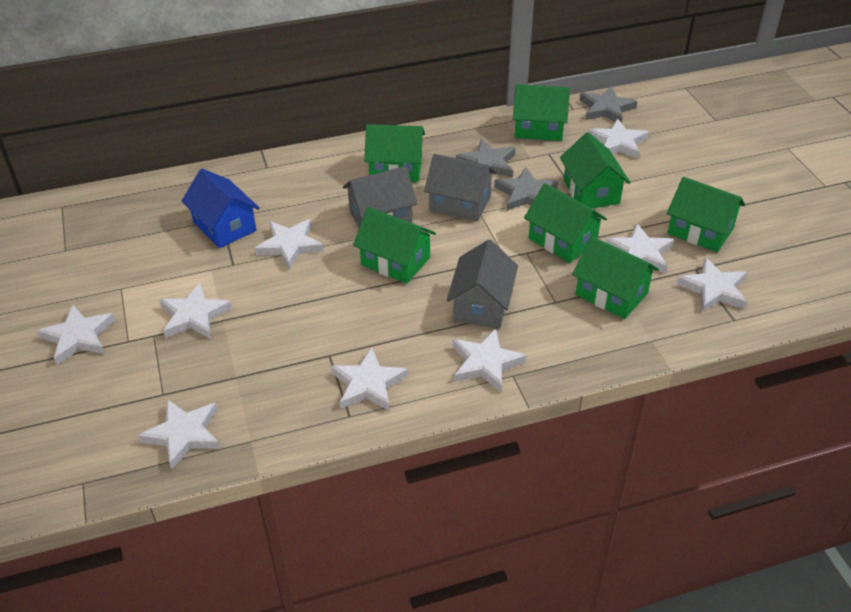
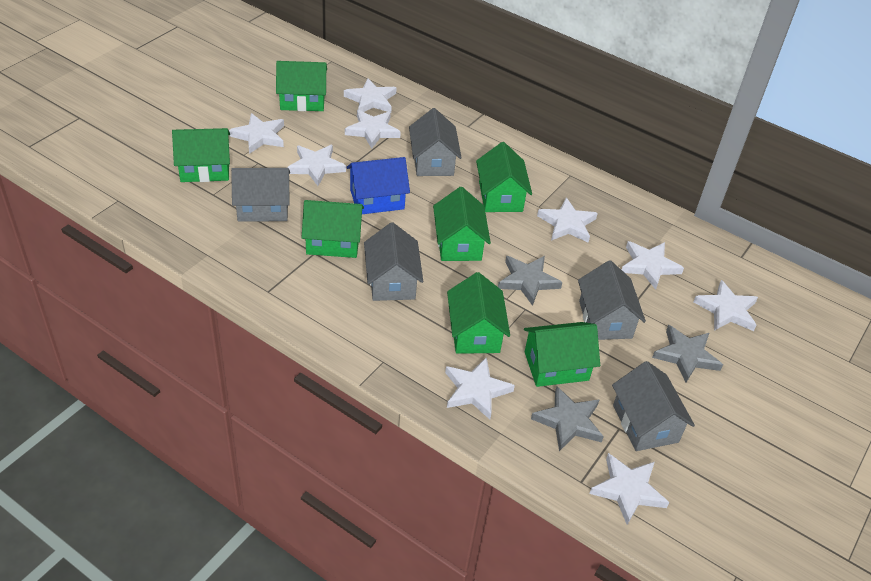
grey house: [343,166,417,228] [424,154,497,221] [447,240,518,328] = 3 -> [231,168,290,222] [364,222,423,301] [409,108,462,176] [578,260,646,340] [612,361,695,451] = 5

